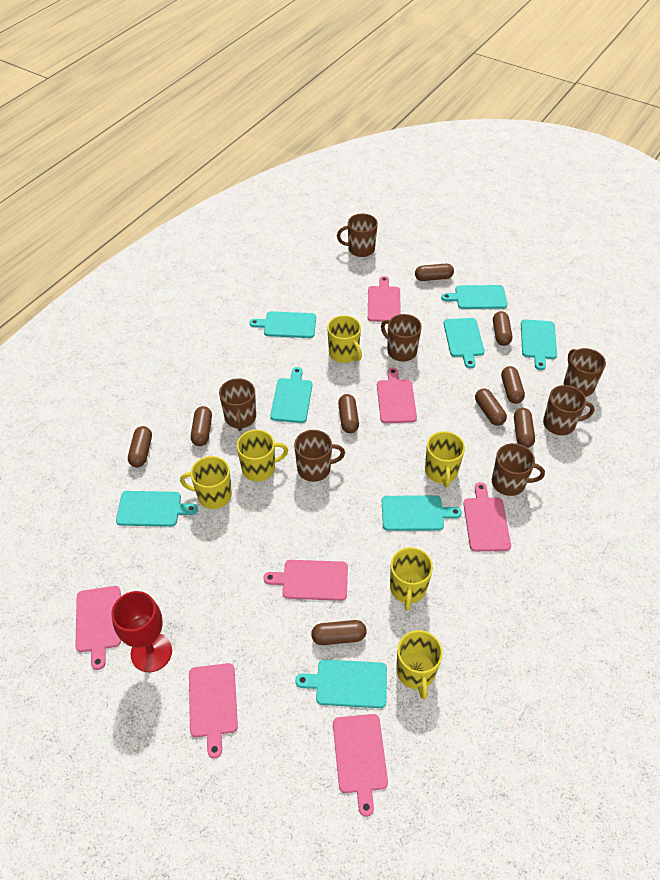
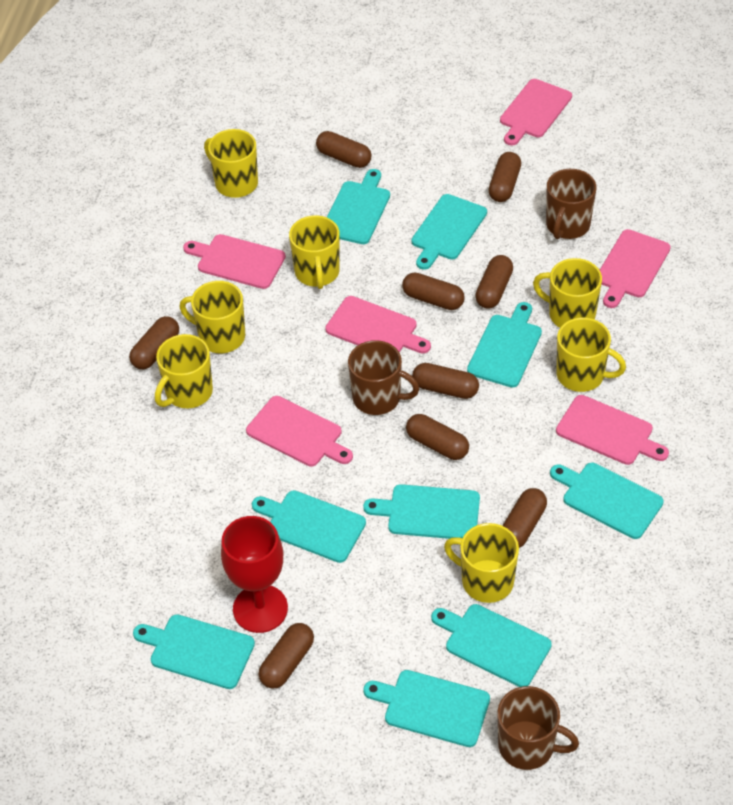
brown mug: [219,378,256,431] [294,430,345,482] [337,214,378,257] [381,314,422,362] [492,443,545,496] [543,385,595,435] [564,348,606,397] = 7 -> [348,340,419,415] [497,686,579,770] [546,169,596,239] = 3
pink cutting board: [75,586,121,670] [189,663,238,758] [263,560,348,601] [333,714,388,817] [368,276,401,322] [377,367,417,423] [463,482,511,552] = 7 -> [183,234,286,289] [246,396,353,467] [325,296,431,354] [500,79,572,146] [556,395,669,465] [600,229,671,308] = 6
turquoise cutting board: [116,491,198,527] [249,311,316,338] [270,367,312,423] [295,659,387,708] [382,495,462,531] [441,285,507,309] [444,318,484,368] [521,319,557,370] = 8 -> [133,614,255,689] [252,490,366,563] [327,169,390,244] [363,484,480,539] [363,670,490,747] [411,194,487,270] [431,604,552,687] [467,302,542,388] [550,463,664,539] = 9
yellow mug: [180,456,232,509] [237,430,288,482] [327,315,362,363] [390,547,433,611] [396,630,443,700] [425,431,465,487] = 6 -> [155,334,213,408] [180,281,245,353] [204,129,258,198] [289,215,339,289] [444,523,519,603] [533,258,602,328] [557,317,626,392] = 7

